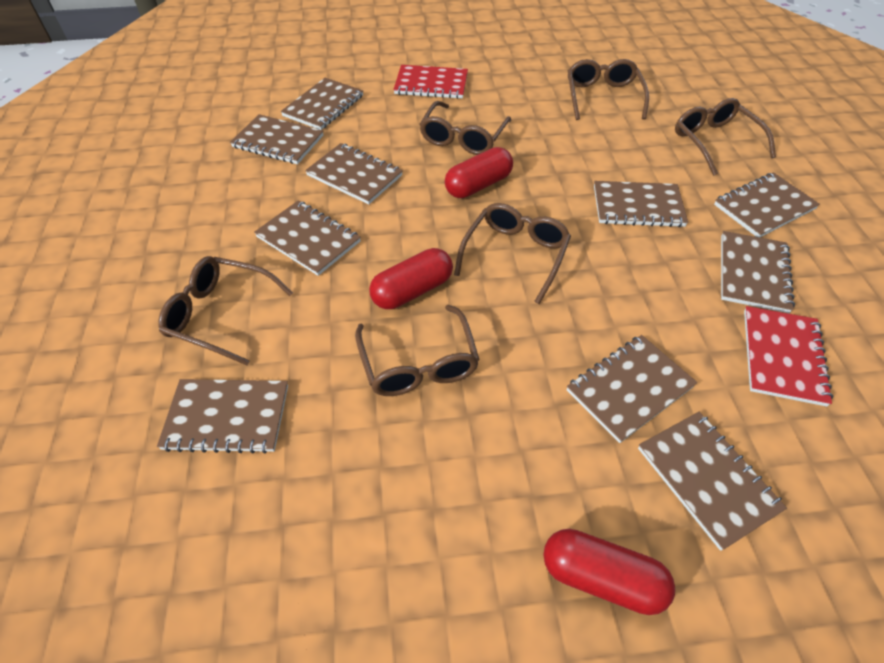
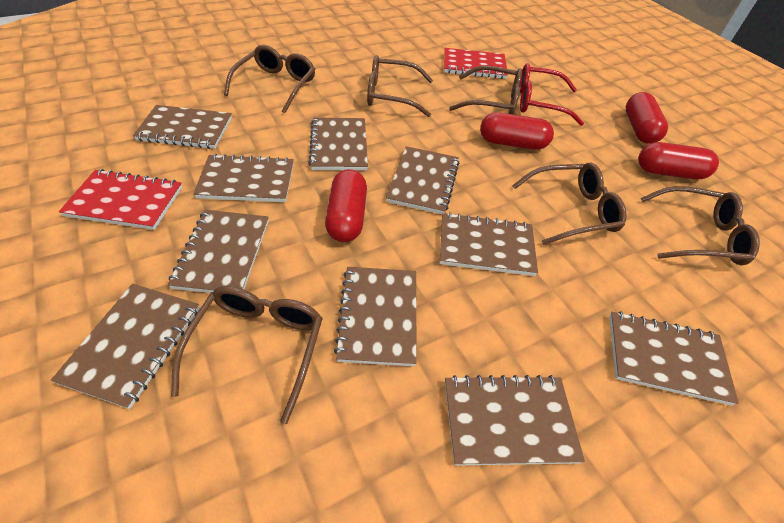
red capsule: [369,248,453,309] [445,147,513,198] [543,529,675,615] = 3 -> [325,169,367,242] [480,112,554,150] [626,92,668,144] [638,142,719,179] = 4
red glasses: none = 0 -> [519,63,584,126] = 1

